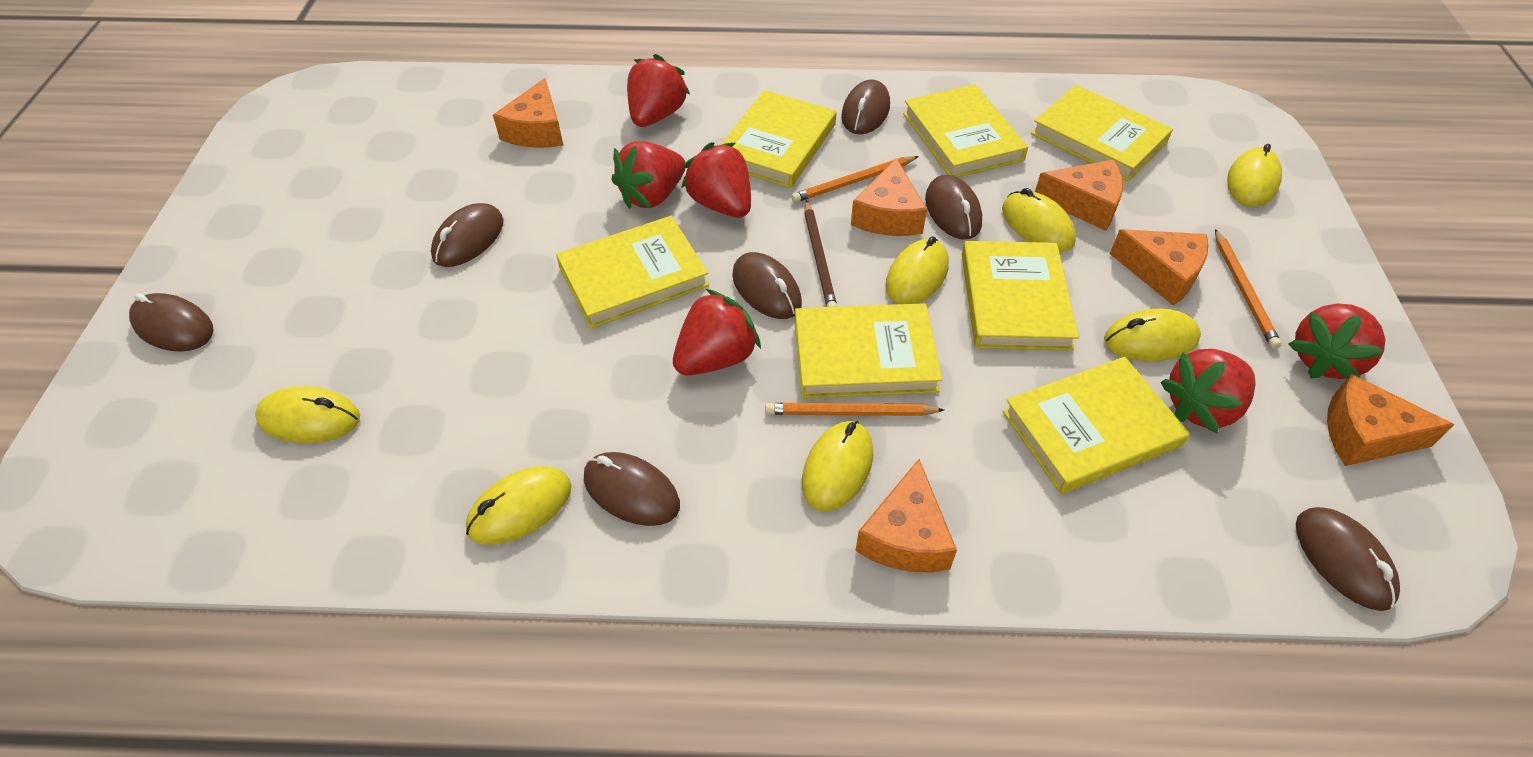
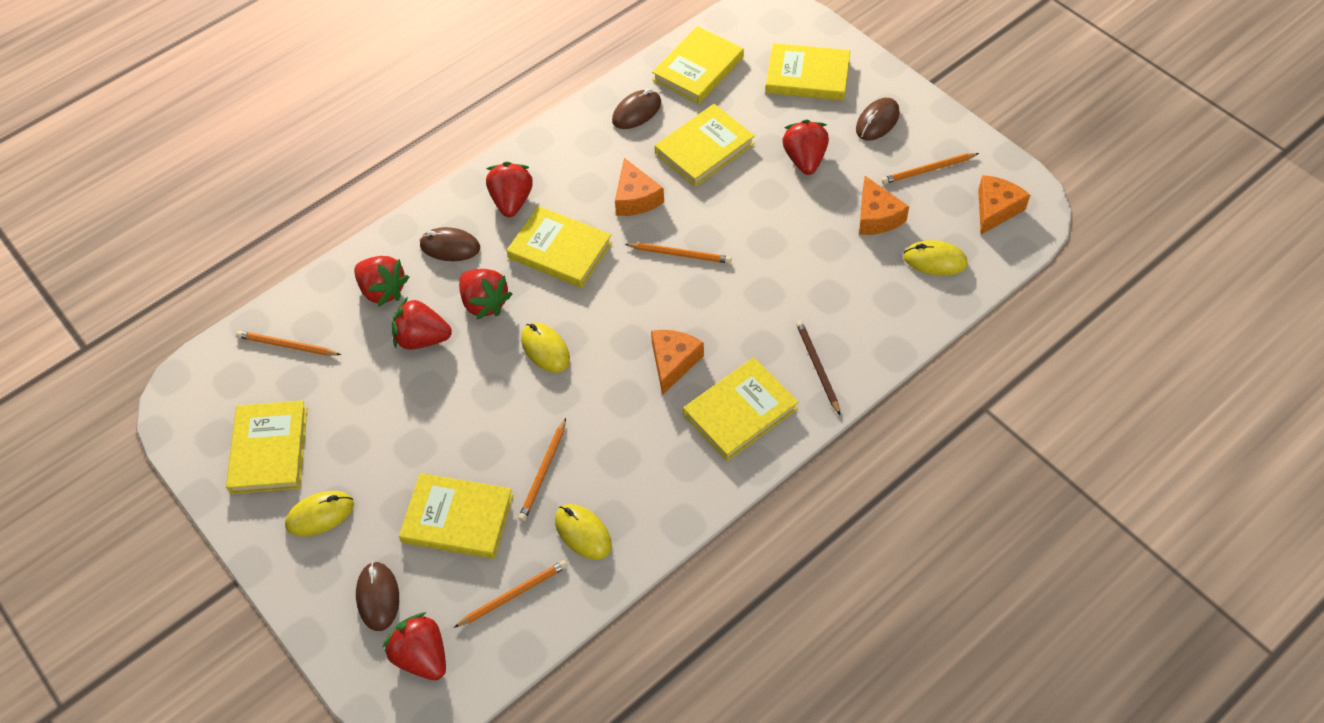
brown mouse: [129,293,214,352] [431,203,503,267] [584,452,680,526] [732,252,802,319] [841,79,890,134] [925,175,982,239] [1296,507,1400,611] = 7 -> [356,562,399,631] [419,227,480,261] [612,89,661,129] [856,98,900,140] = 4
orange cheese: [493,78,564,148] [851,158,927,236] [855,459,957,573] [1035,160,1123,231] [1110,229,1209,306] [1327,374,1454,466] = 6 -> [615,158,664,216] [651,330,704,395] [859,176,909,235] [978,175,1030,235] = 4
orange pencil: [765,403,944,416] [791,156,919,203] [1215,229,1282,349] = 3 -> [236,331,341,356] [454,560,567,628] [518,418,566,521] [625,243,732,264] [882,153,979,184] = 5
yellow mouse: [255,386,360,443] [466,466,571,545] [802,421,873,512] [885,236,949,304] [1002,188,1076,252] [1104,309,1201,362] [1227,144,1282,207] = 7 -> [285,491,354,536] [521,323,570,373] [555,504,612,560] [903,240,968,276] = 4

